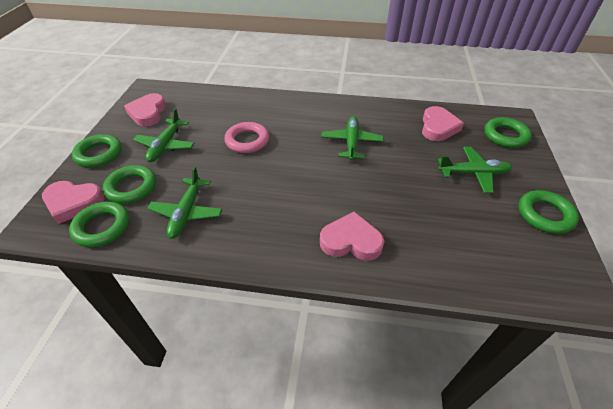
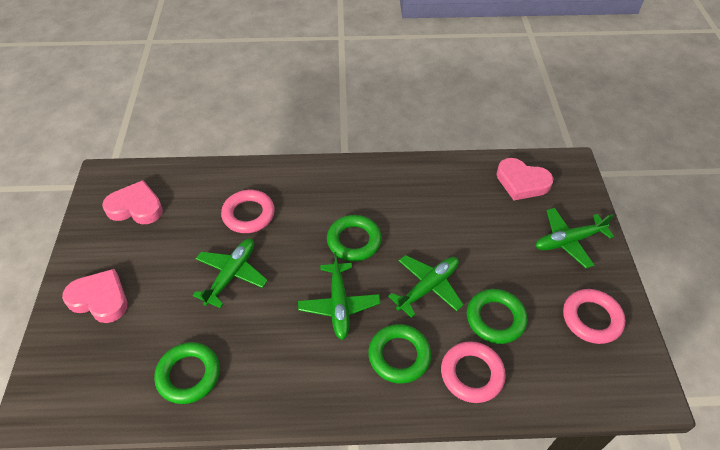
green ring: [69,201,129,247] [72,134,122,168] [103,165,156,204] [484,117,532,148] [519,190,579,234] = 5 -> [154,342,220,404] [327,215,382,261] [368,324,431,384] [467,289,527,344] = 4
pink heart: [42,181,104,224] [124,93,166,127] [320,212,384,261] [422,106,464,141] = 4 -> [62,269,127,323] [102,180,163,224] [496,158,554,200] = 3
pink ring: [224,122,269,153] = 1 -> [221,190,275,233] [441,341,506,403] [563,289,625,344] = 3

